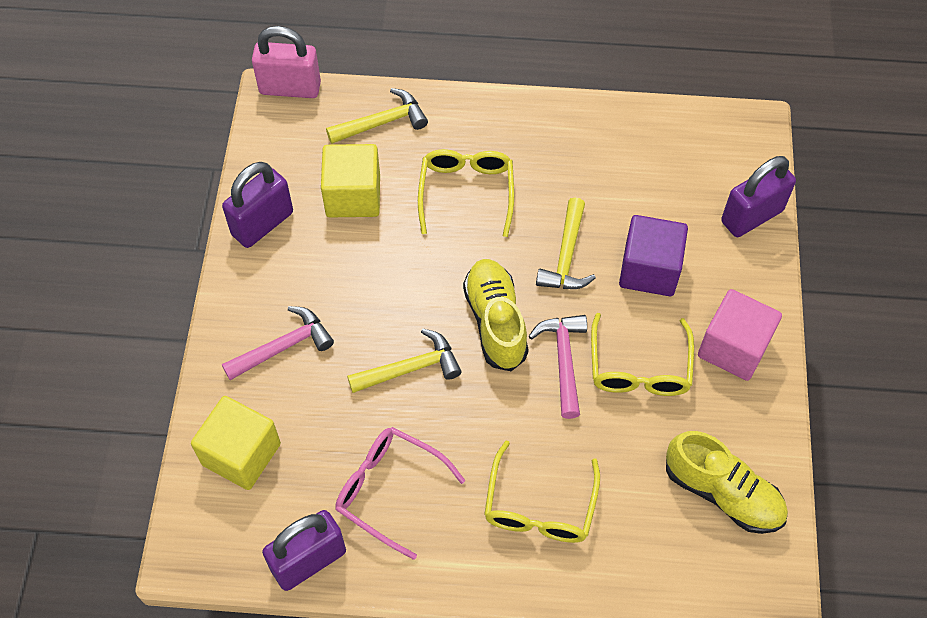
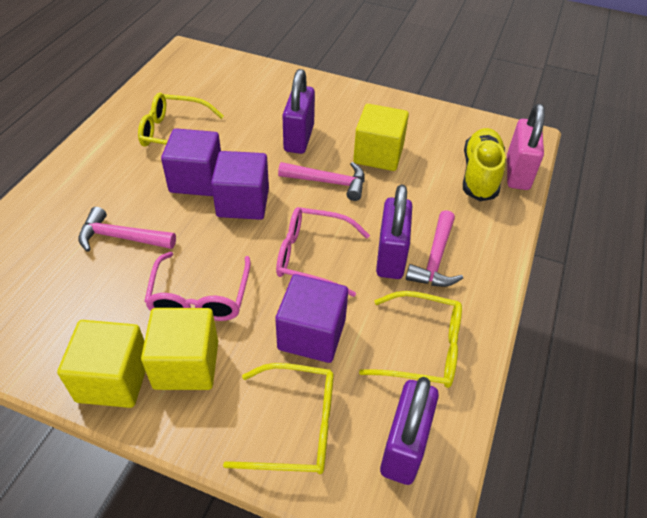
pink cube: [698,289,782,381] = 1 -> none = 0
pink glasses: [335,427,465,560] = 1 -> [144,252,251,321] [276,207,370,297] = 2
pink hammer: [222,306,334,380] [529,315,587,419] = 2 -> [78,207,176,252] [278,162,365,201] [406,210,463,287] = 3
purple cube: [619,215,688,296] = 1 -> [161,128,221,196] [211,151,269,220] [275,274,348,363] = 3
yellow cube: [191,396,281,490] [321,144,380,217] = 2 -> [57,320,146,408] [141,308,218,390] [353,104,409,171] = 3
yellow hammer: [326,88,428,144] [347,329,462,393] [536,197,596,289] = 3 -> none = 0
yellow shoe: [463,259,529,371] [666,431,788,534] = 2 -> [463,128,505,201] = 1

